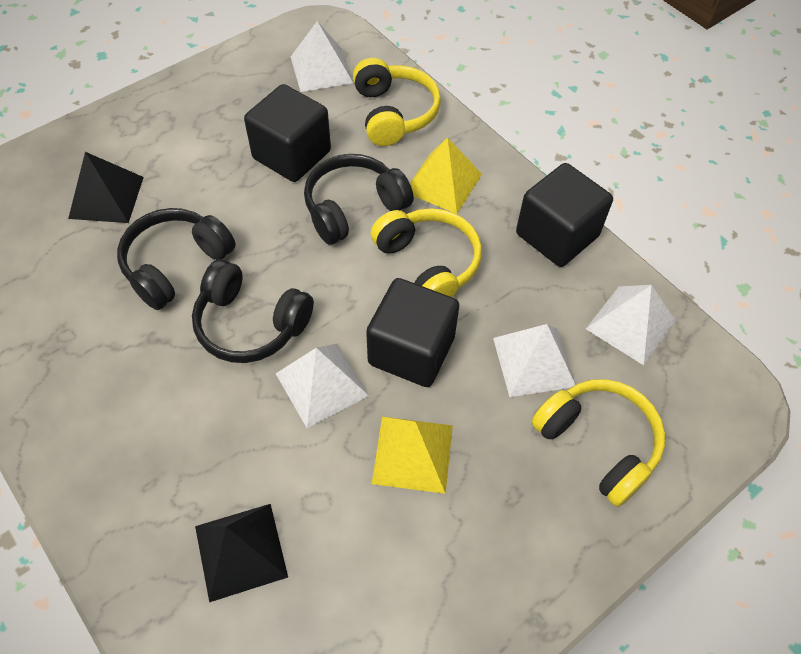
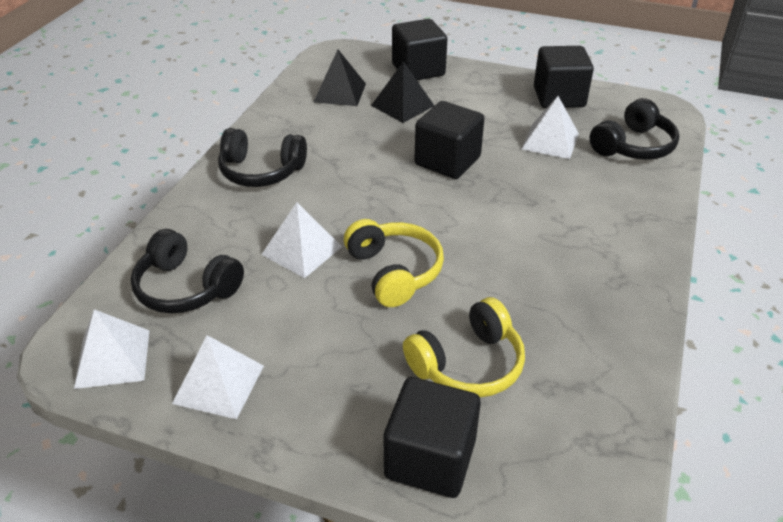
black cube: [244,84,331,182] [366,278,459,387] [516,163,613,267] = 3 -> [384,377,481,498] [392,19,447,80] [415,101,484,179] [534,46,594,108] = 4
yellow headphones: [353,58,441,146] [370,208,482,298] [531,379,665,507] = 3 -> [344,219,444,307] [403,297,525,397] = 2
yellow pyramid: [372,417,453,494] [410,137,482,214] = 2 -> none = 0

